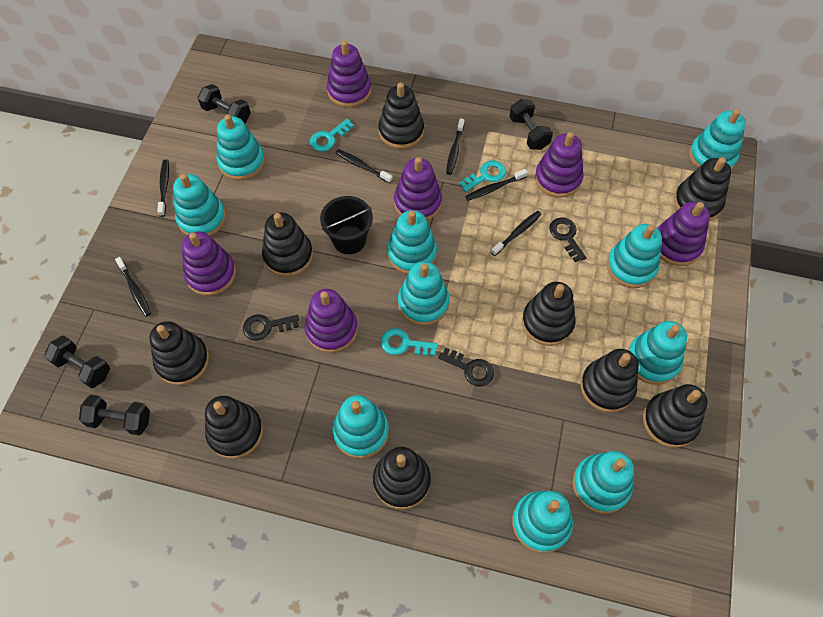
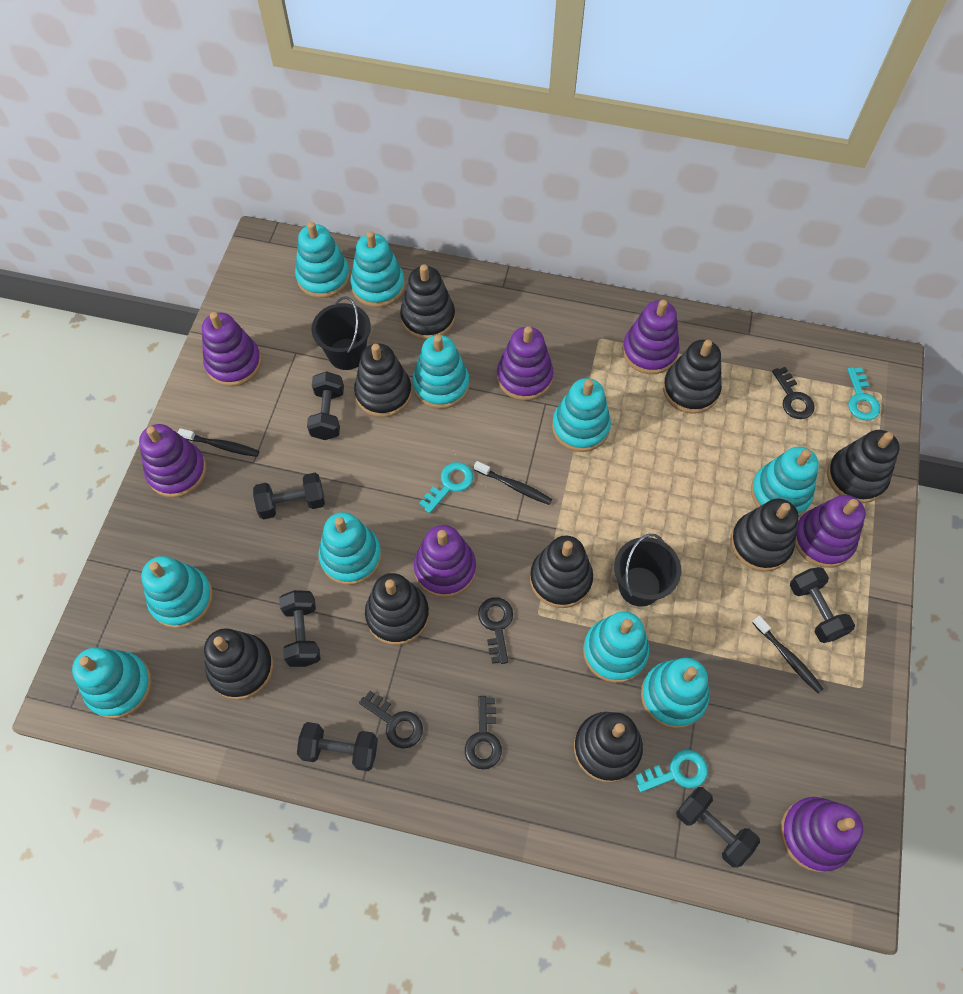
black bucket: [320,196,373,254] = 1 -> [311,296,371,370] [614,534,681,607] = 2
black dumbbell: [44,335,110,388] [79,395,150,435] [198,84,251,123] [509,99,553,150] = 4 -> [253,473,325,520] [279,590,320,667] [297,722,378,771] [307,371,344,440] [676,787,760,868] [790,567,855,643] = 6
black key: [243,314,299,341] [439,347,494,387] [549,217,587,262] = 3 -> [359,691,423,749] [465,696,502,770] [478,597,513,664] [772,367,815,419] = 4
black toothbrush: [115,257,151,317] [157,159,169,217] [336,149,393,184] [446,118,464,175] [465,169,528,201] [491,211,542,256] = 6 -> [178,428,259,457] [474,461,552,505] [752,616,824,693] = 3
purple stacking toy: [182,232,236,296] [305,289,358,353] [327,40,371,107] [394,157,442,221] [535,132,583,198] [657,202,710,266] = 6 -> [139,424,207,498] [202,312,262,387] [414,525,476,598] [497,326,554,401] [622,300,680,374] [780,797,863,872] [795,495,866,568] = 7

